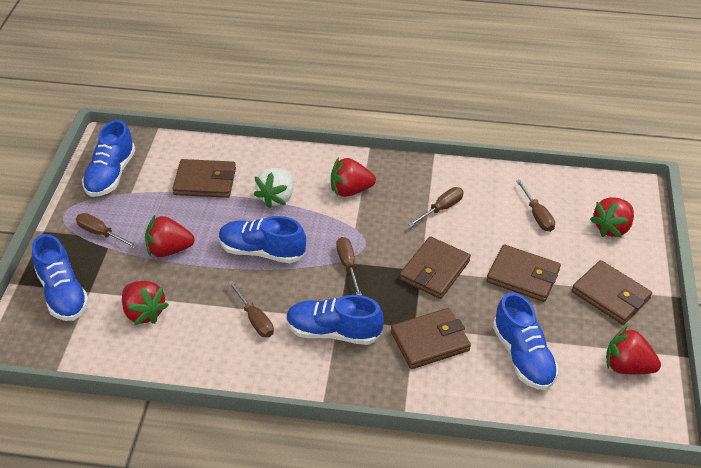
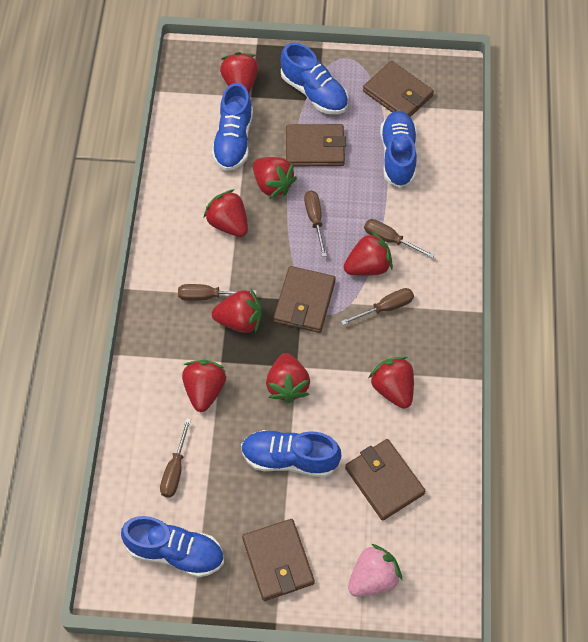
pink strawberry: none = 0 -> [348,544,402,597] = 1
red strawberry: [122,281,169,325] [145,215,195,257] [331,157,376,197] [590,197,634,238] [606,326,661,375] = 5 -> [182,360,226,412] [204,189,248,237] [212,289,262,333] [220,52,258,93] [253,157,297,199] [266,353,310,403] [344,231,393,276] [368,357,414,409] = 8
white strawberry: [254,168,293,208] = 1 -> none = 0

